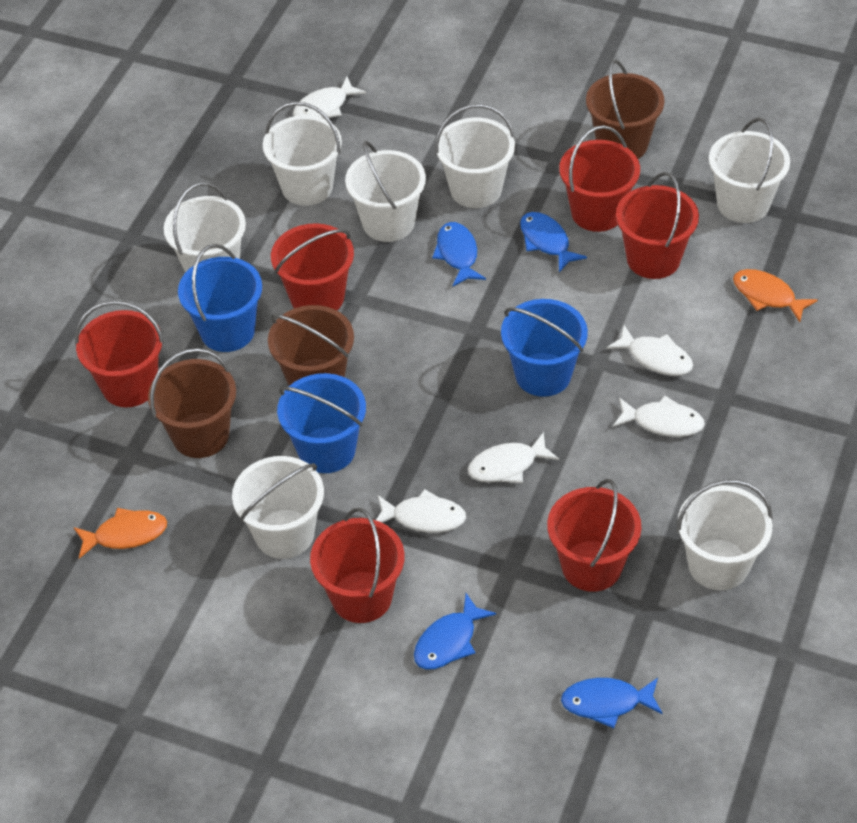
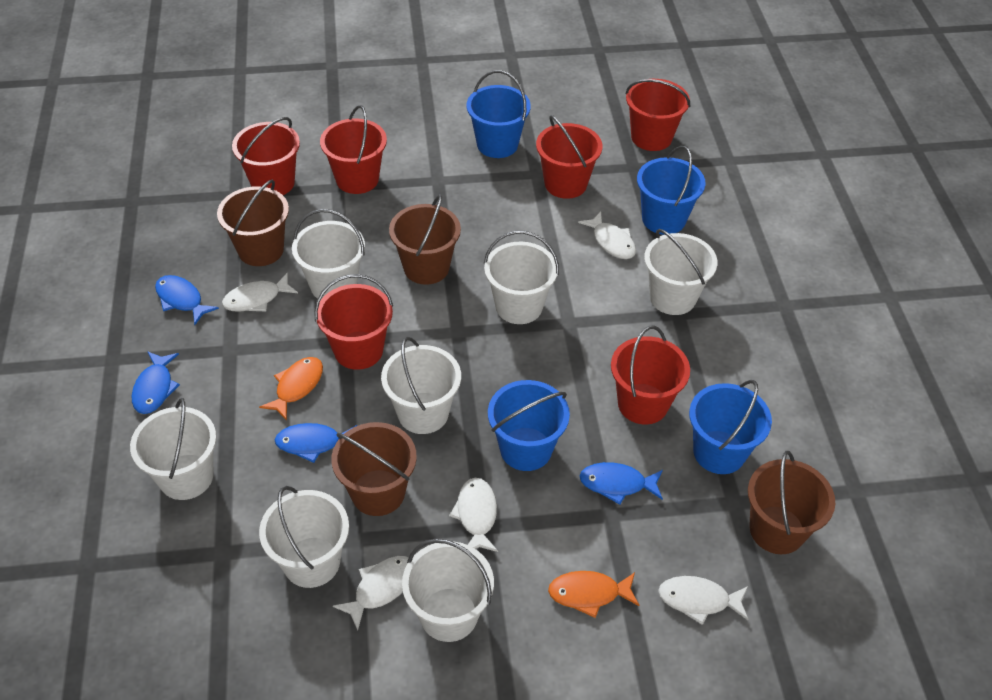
blue bucket: [178,244,262,352] [277,373,366,473] [501,299,588,397] = 3 -> [466,70,531,158] [488,380,570,471] [637,146,706,235] [689,380,772,474] = 4
brown bucket: [148,348,236,458] [268,305,354,386] [586,60,665,159] = 3 -> [217,180,289,266] [331,422,417,516] [389,195,461,285] [748,451,835,554] = 4

